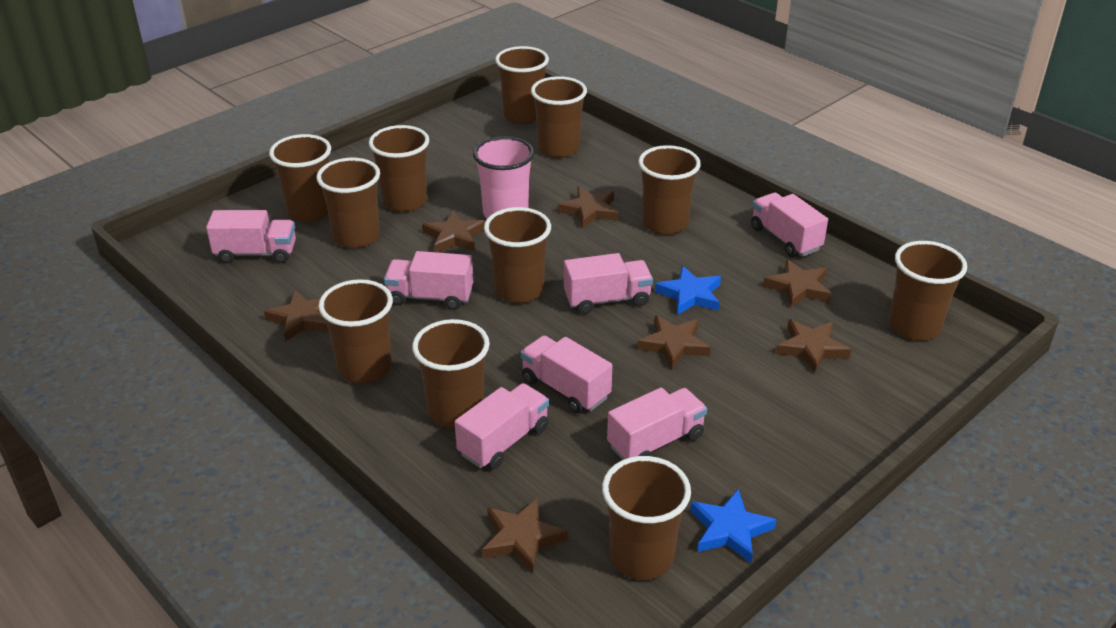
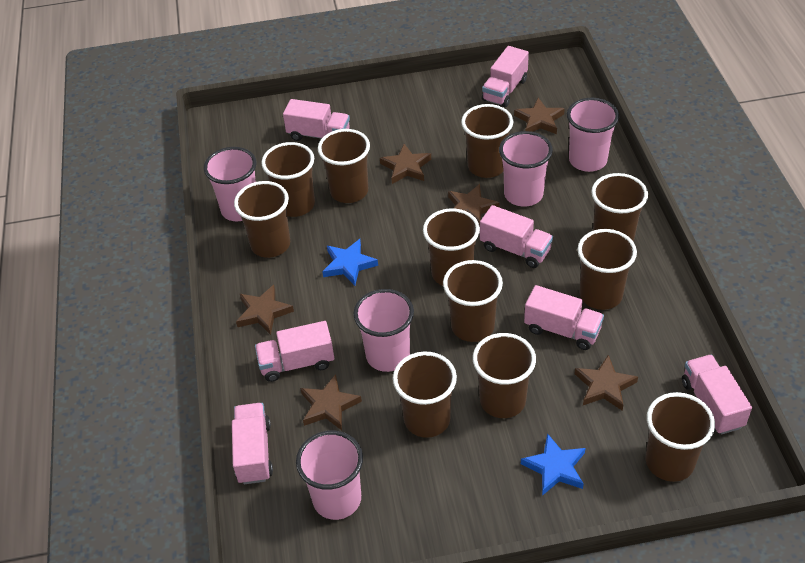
brown star: [264,290,329,342] [422,210,486,252] [482,498,567,573] [558,187,618,228] [637,316,711,369] [763,259,832,308] [776,319,851,373] = 7 -> [236,285,294,335] [300,374,362,430] [380,144,431,184] [448,184,500,226] [514,98,565,134] [574,355,638,411] = 6
pink cup: [473,136,534,219] = 1 -> [204,147,256,221] [296,431,363,520] [353,289,414,372] [499,131,553,207] [567,98,619,172] = 5

